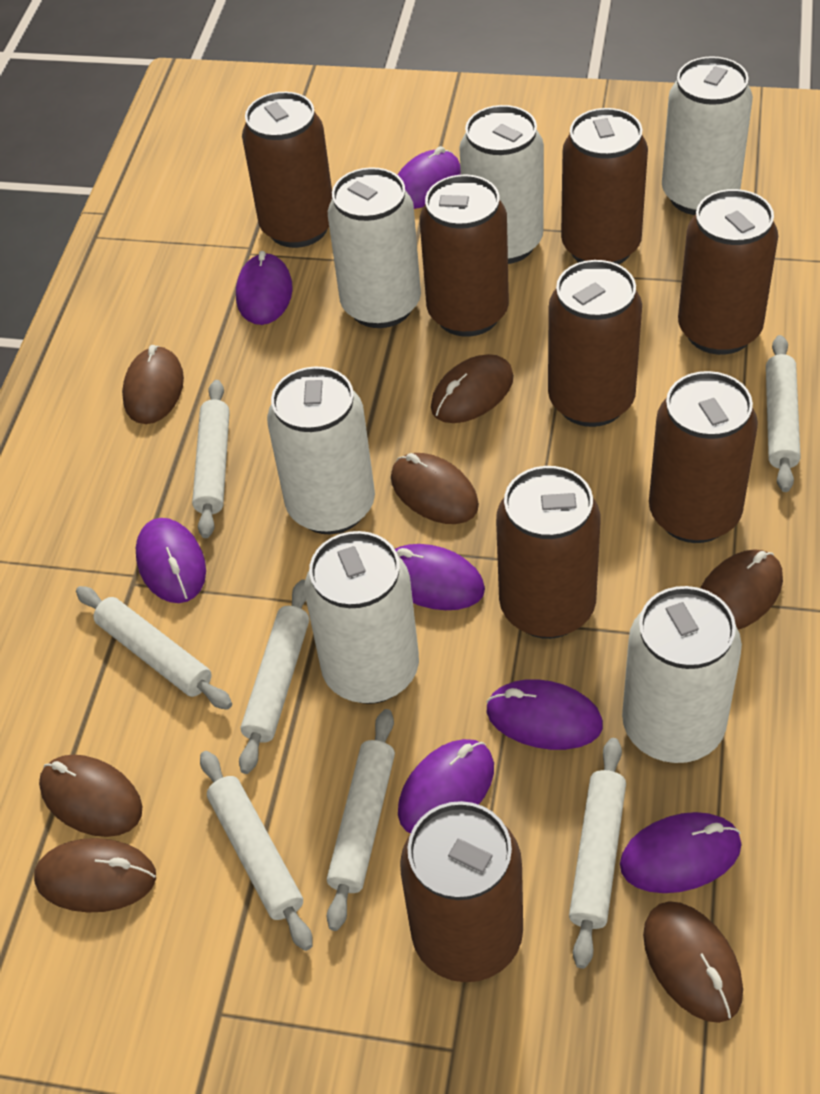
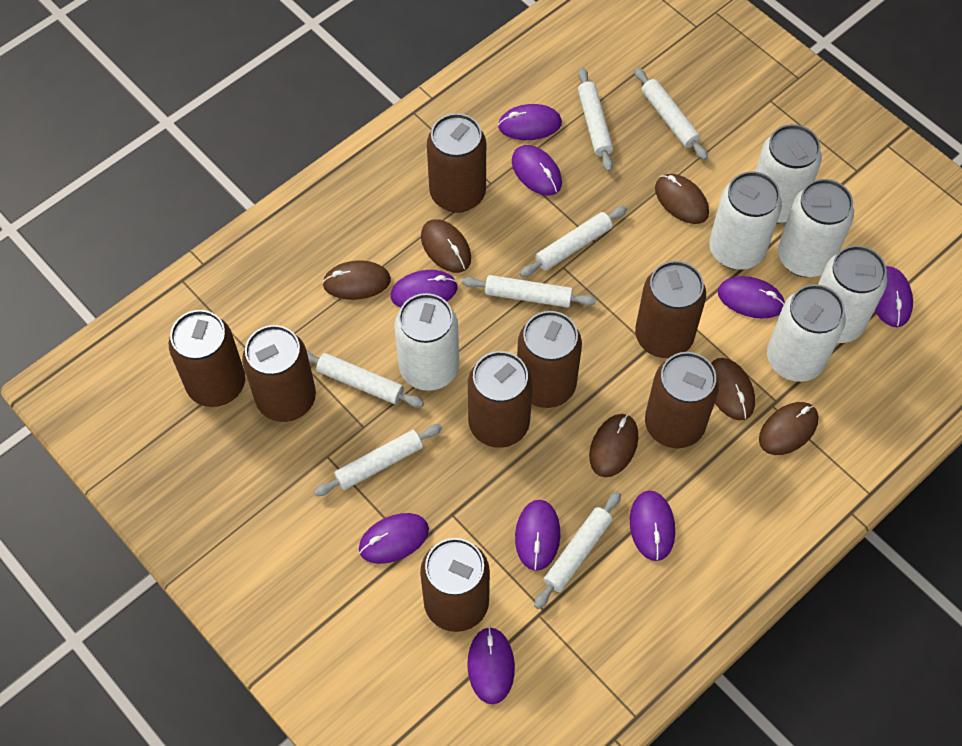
brown mouse: [34,838,156,912] [39,755,143,837] [122,345,184,424] [391,453,479,524] [431,354,514,423] [643,901,743,1023] [701,549,783,630] = 7 -> [322,260,391,300] [421,219,471,273] [589,414,638,477] [655,174,709,224] [711,358,755,421] [759,402,819,455] = 6
purple mouse: [136,518,206,603] [236,251,293,325] [395,544,485,610] [397,146,461,209] [398,739,494,833] [486,679,603,750] [620,812,742,893] = 7 -> [359,513,429,564] [391,270,458,308] [467,627,515,704] [498,104,562,140] [512,145,562,196] [515,500,560,571] [630,490,675,561] [718,276,785,319] [875,266,913,327] = 9

